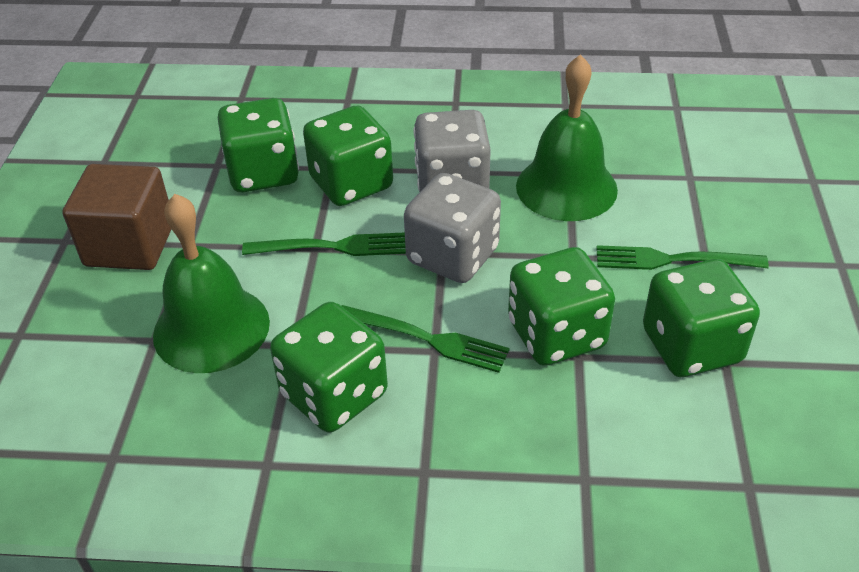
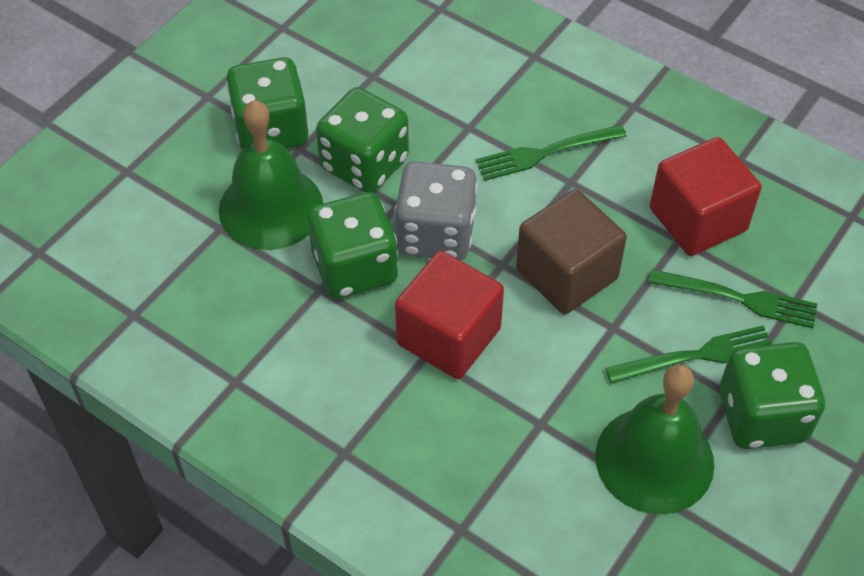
green dice: [218,98,299,192] [270,302,388,433] [303,106,393,206] [508,247,615,366] [643,259,760,377] = 5 -> [226,57,309,150] [308,192,398,299] [316,87,409,193] [719,342,825,449] = 4
grey dice: [404,173,501,283] [414,110,491,192] = 2 -> [394,161,477,260] = 1
red cube: none = 0 -> [395,251,504,379] [650,137,762,256] = 2

